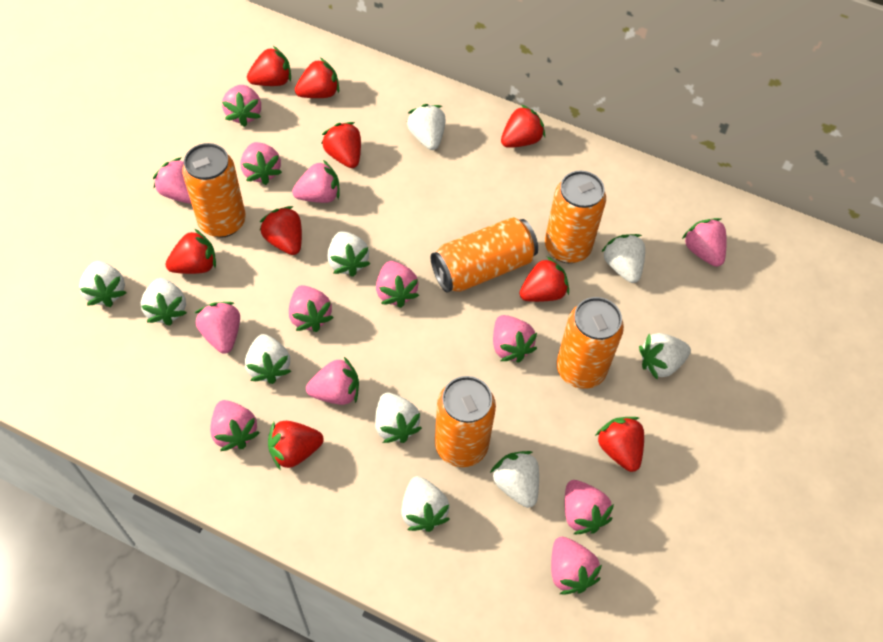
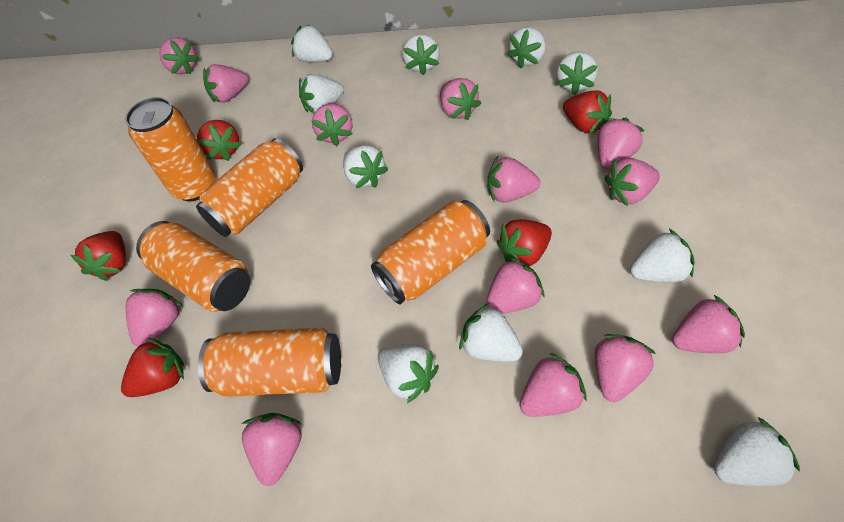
red strawberry: [166,229,216,274] [247,46,291,86] [260,206,302,255] [268,421,324,470] [295,58,339,98] [321,122,361,168] [501,105,545,148] [520,256,569,302] [595,417,644,472] = 9 -> [71,231,126,281] [121,338,184,397] [197,120,241,161] [497,219,552,267] [563,90,612,134] = 5

